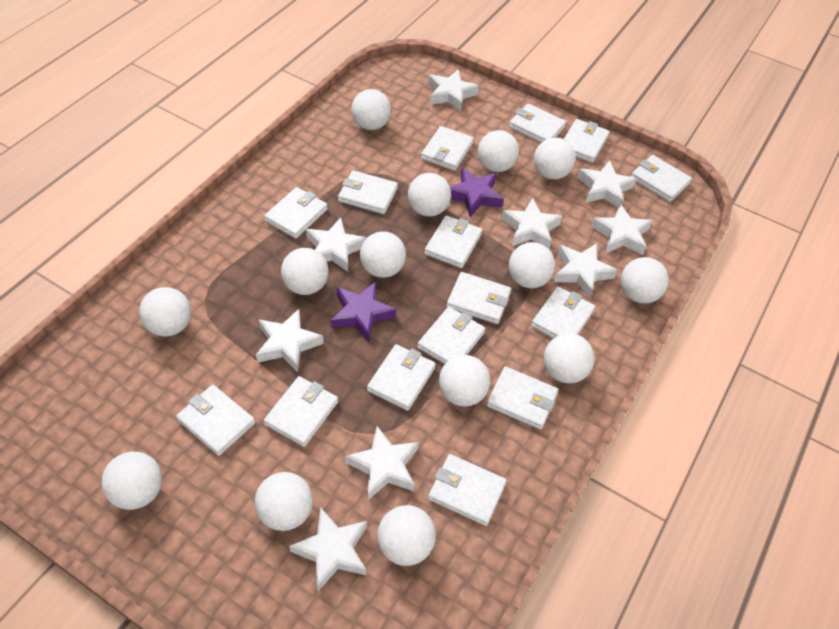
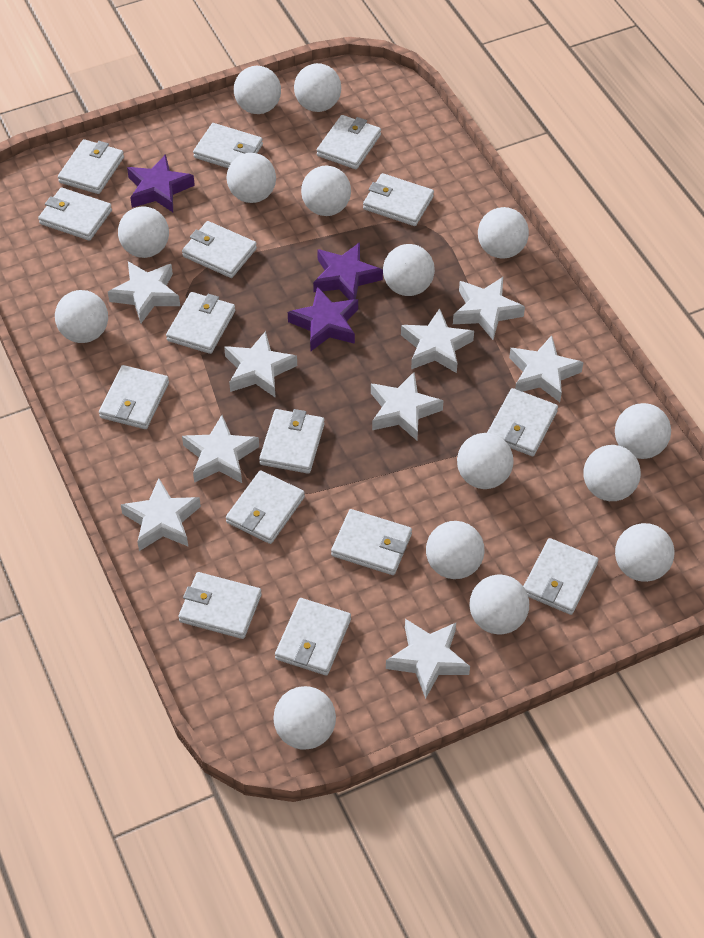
purple star: [331,282,396,342] [450,168,504,217] = 2 -> [127,154,195,212] [288,287,358,351] [313,242,383,300] = 3
white ball: [101,452,162,510] [139,287,191,337] [255,472,313,531] [281,248,329,295] [351,89,391,130] [360,232,406,278] [377,505,436,566] [408,173,451,217] [439,355,490,406] [478,130,519,172] [509,242,555,288] [534,138,576,180] [544,333,595,383] [621,257,669,304] = 14 -> [55,290,108,343] [118,206,169,258] [227,153,276,203] [234,66,281,114] [273,686,336,750] [294,63,341,112] [301,166,351,216] [383,244,435,296] [426,521,485,579] [457,433,513,489] [469,574,529,635] [478,207,529,259] [583,445,641,501] [615,403,671,459] [615,523,675,582] = 15

